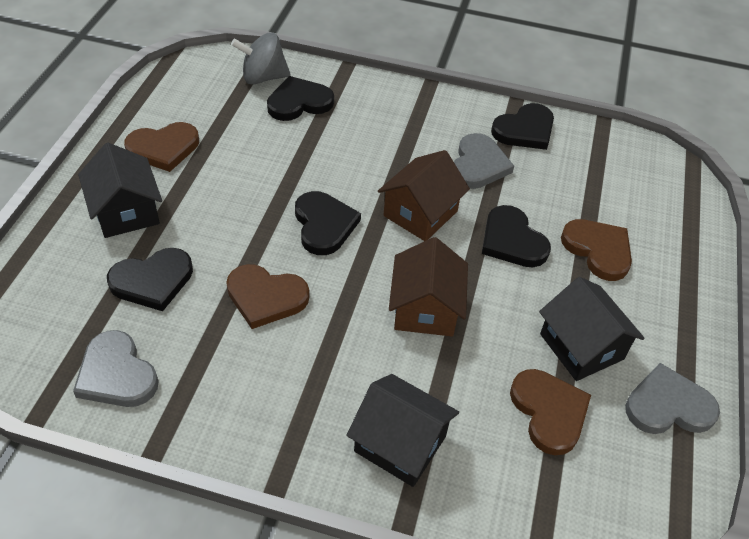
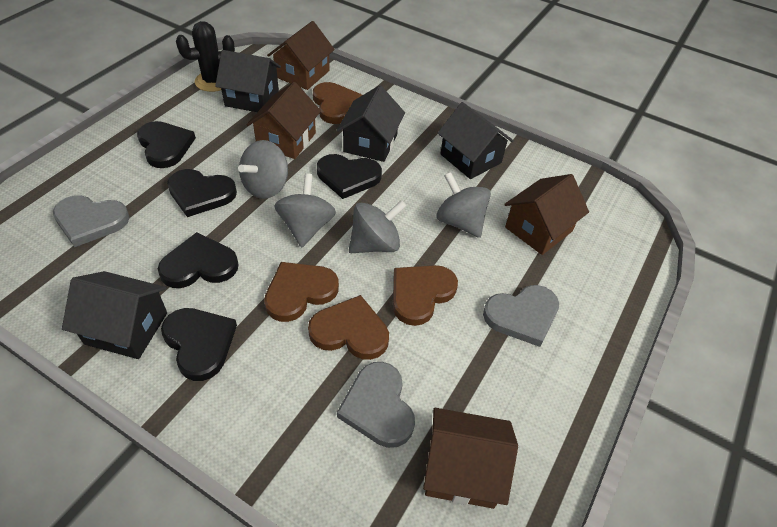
black cactus: none = 0 -> [176,21,235,92] = 1
black house: [78,143,162,238] [346,374,459,487] [539,277,645,381] = 3 -> [62,271,167,359] [215,50,281,112] [337,85,405,162] [438,102,514,179] = 4
brown house: [378,150,470,241] [389,237,468,336] = 2 -> [246,82,321,159] [267,21,335,90] [423,408,518,509] [504,174,589,255] = 4
grey spinning top: [231,32,291,85] = 1 -> [238,140,288,199] [274,173,336,248] [349,200,407,253] [437,172,491,238] = 4

